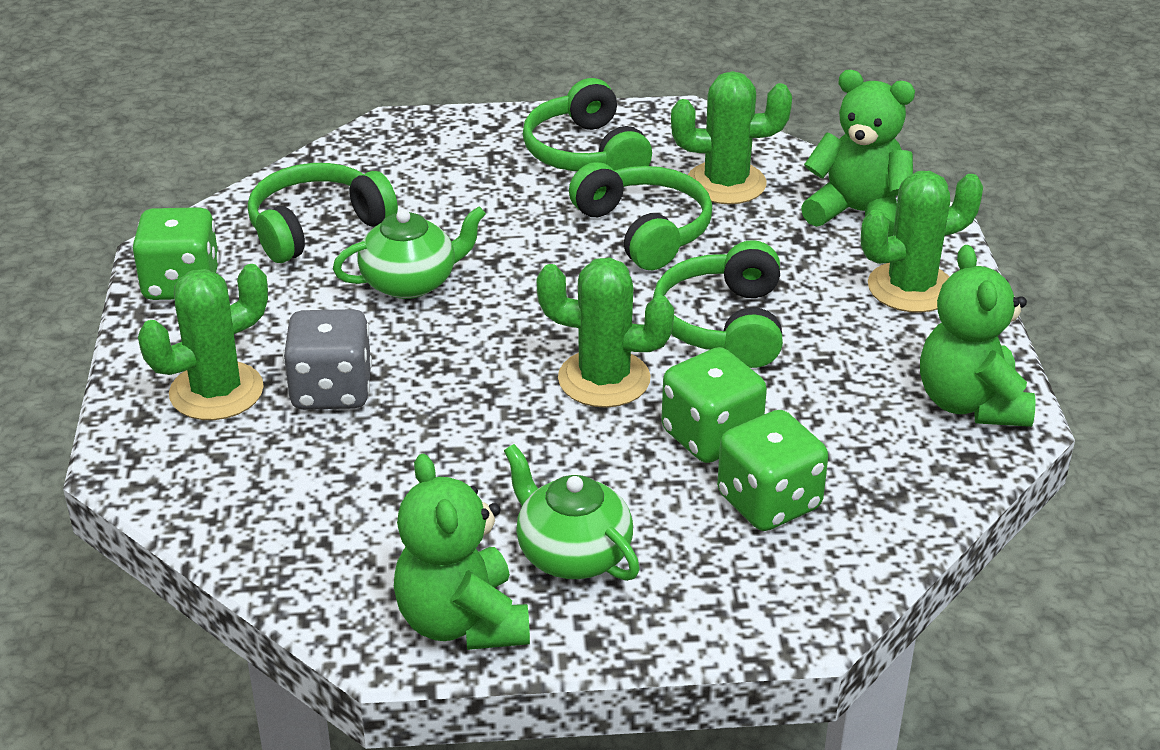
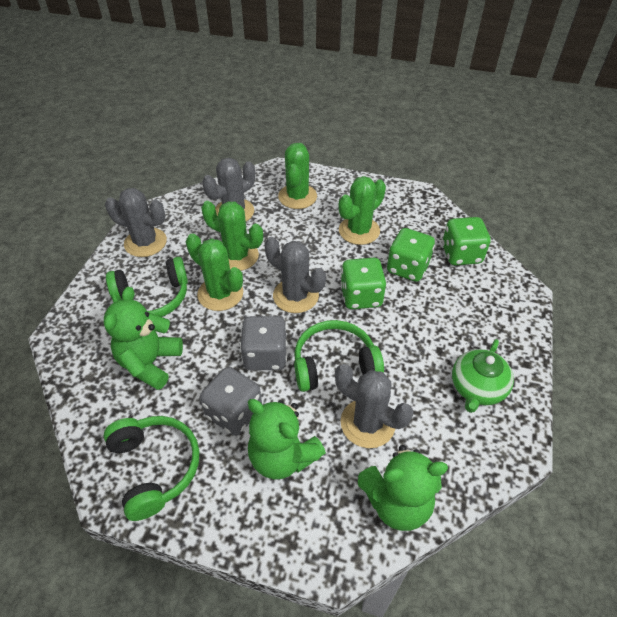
green headphones: [248,163,398,263] [523,78,652,171] [569,162,712,270] [653,240,783,368] = 4 -> [104,416,199,521] [106,257,188,317] [294,320,384,392] = 3
green teapot: [333,206,486,299] [504,444,640,581] = 2 -> [452,339,514,413] = 1
grey cactus: none = 0 -> [105,188,167,257] [202,158,255,222] [265,237,326,313] [335,364,414,448] = 4
grey dice: [283,309,372,410] = 1 -> [200,367,262,436] [240,316,287,370] = 2

